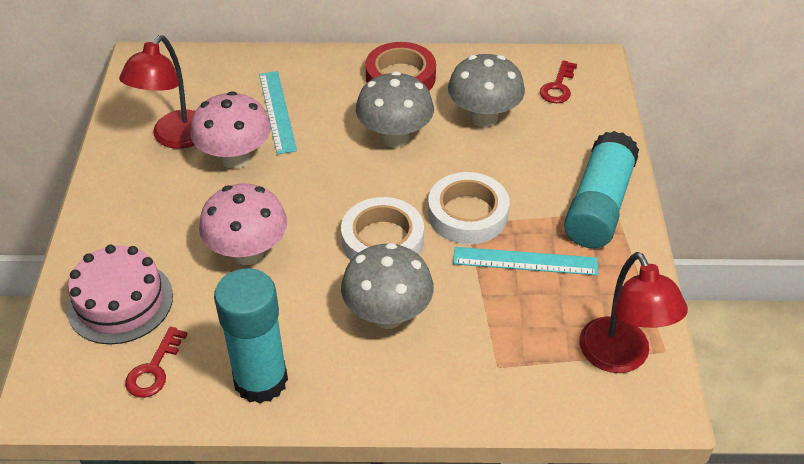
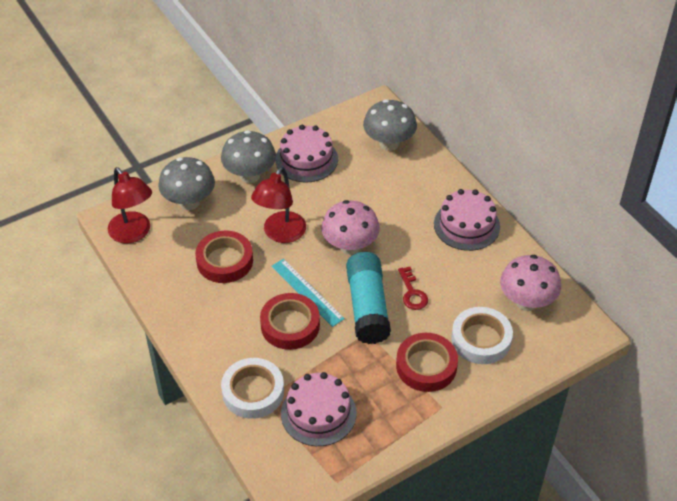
pink cake: [67,245,173,344] = 1 -> [275,125,338,183] [281,372,356,446] [434,189,500,251] = 3
red key: [125,327,187,398] [540,60,577,103] = 2 -> [398,267,428,310] = 1
red tape: [365,42,436,91] = 1 -> [195,231,253,283] [260,293,320,350] [396,333,458,392] = 3
turquoise glue stick: [214,268,288,404] [564,131,639,248] = 2 -> [346,252,391,344] = 1
turquoise ruler: [259,71,297,154] [453,247,598,275] = 2 -> [271,259,345,327] = 1

